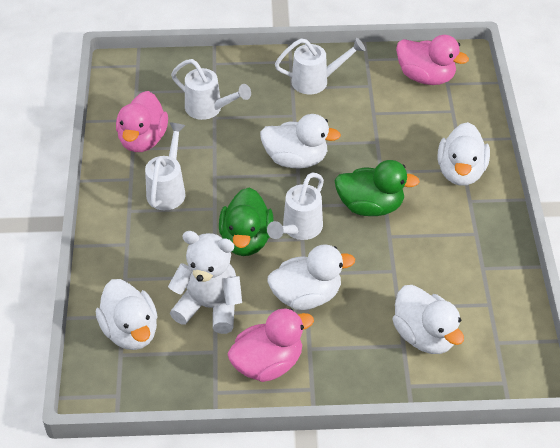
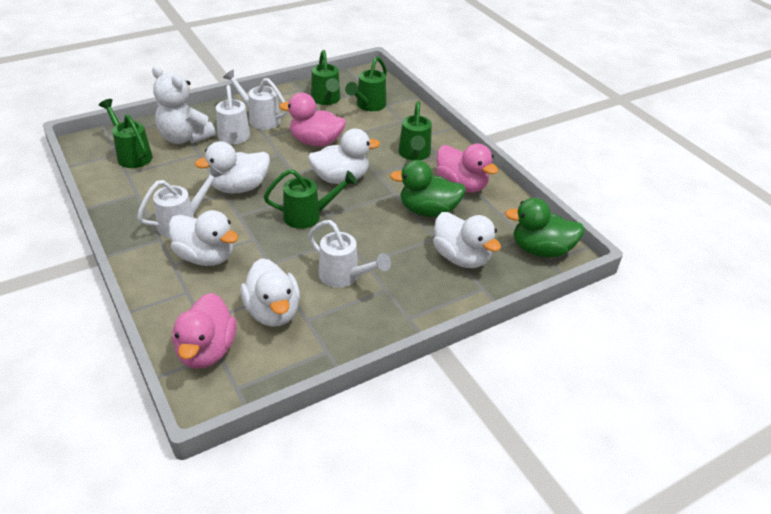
green watering can: none = 0 -> [99,99,153,168] [264,169,357,229] [311,50,340,105] [345,56,387,111] [398,101,432,160] = 5

